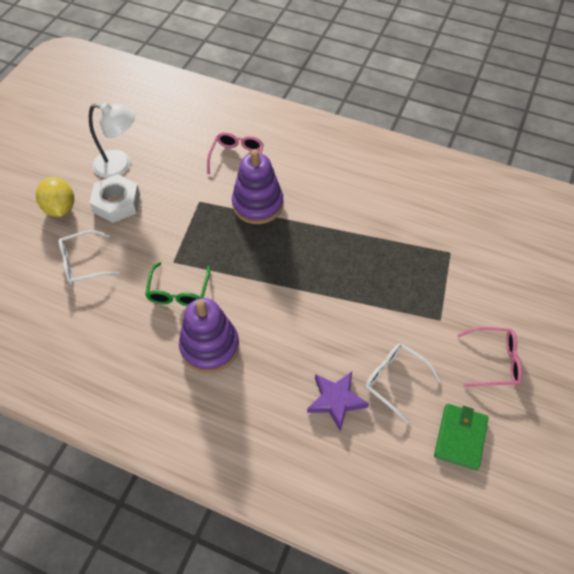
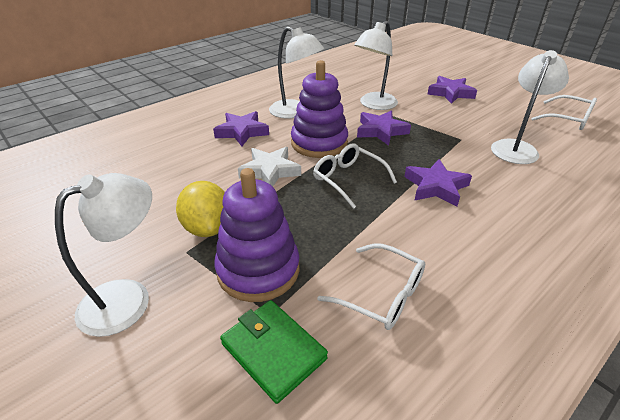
green glasses: [145,262,210,306] = 1 -> none = 0
pink glasses: [207,132,264,174] [457,327,522,387] = 2 -> none = 0
purple star: [307,372,369,431] = 1 -> [213,111,269,146] [357,110,411,146] [404,159,472,207] [427,76,477,104] = 4
white glasses: [59,230,120,285] [365,343,441,423] = 2 -> [313,143,397,209] [317,243,425,330] [531,95,597,130] = 3
white lamp: [89,102,135,178] = 1 -> [55,173,152,337] [269,26,324,119] [354,21,398,110] [491,50,569,164] = 4
white nut: [89,174,140,223] = 1 -> none = 0
white star: none = 0 -> [238,147,301,186] = 1

